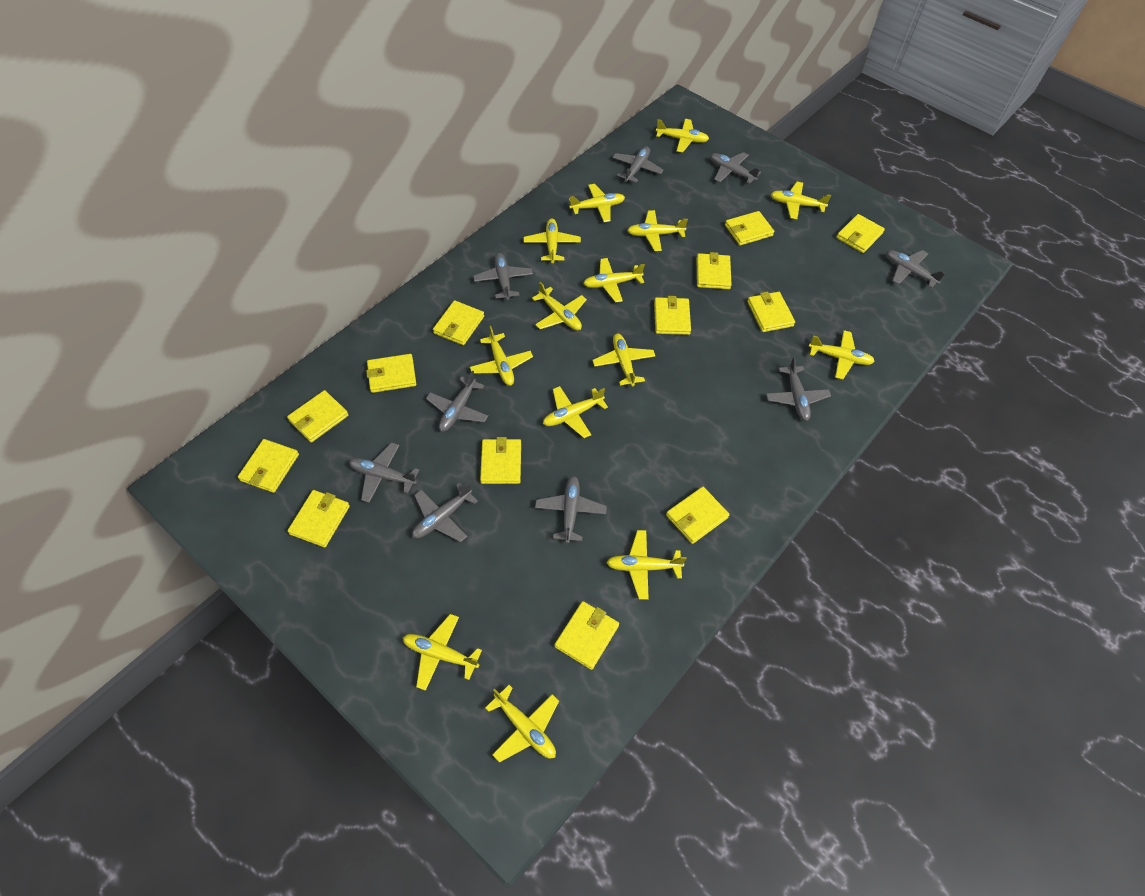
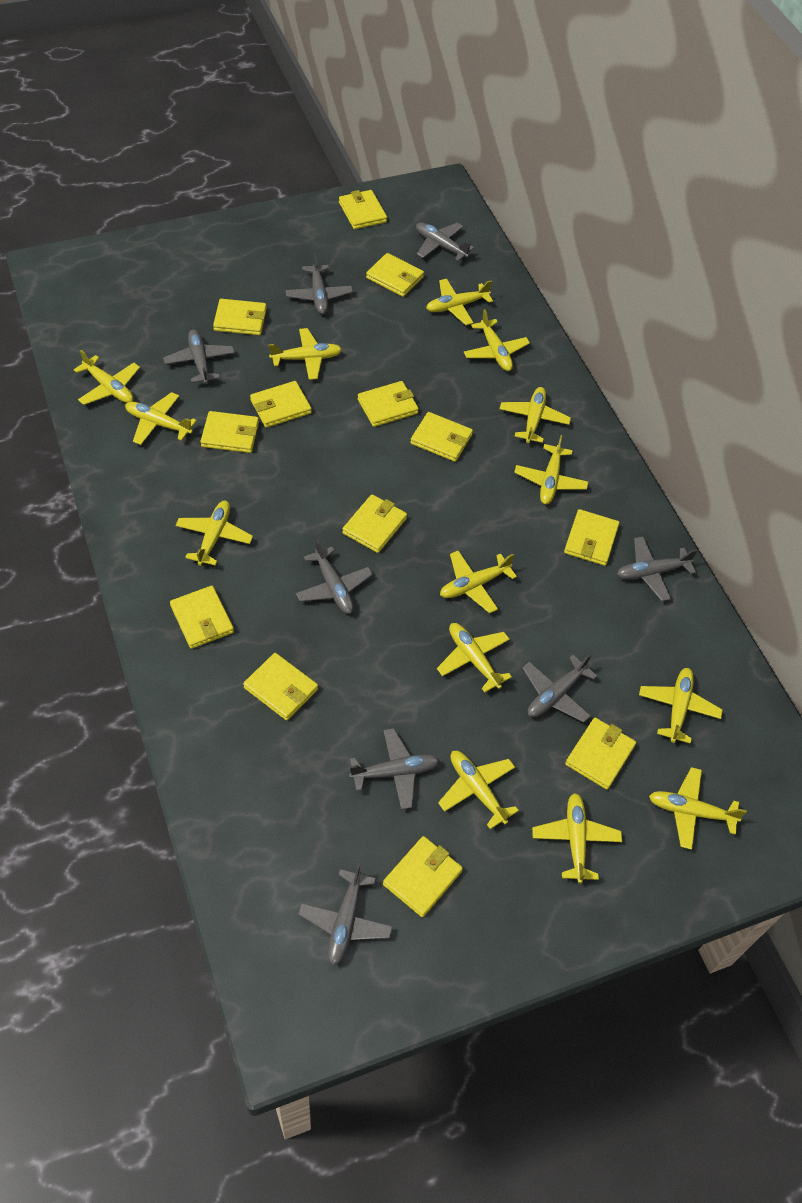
grey plane: [349,442,419,503] [412,483,478,542] [426,370,488,432] [473,253,533,300] [535,476,607,543] [612,146,663,183] [710,152,761,184] [766,357,831,421] [886,250,946,288] = 9 -> [163,329,235,384] [285,253,353,314] [296,539,373,614] [298,863,393,965] [349,728,440,810] [416,222,474,261] [522,654,597,723] [617,537,698,601] = 8

